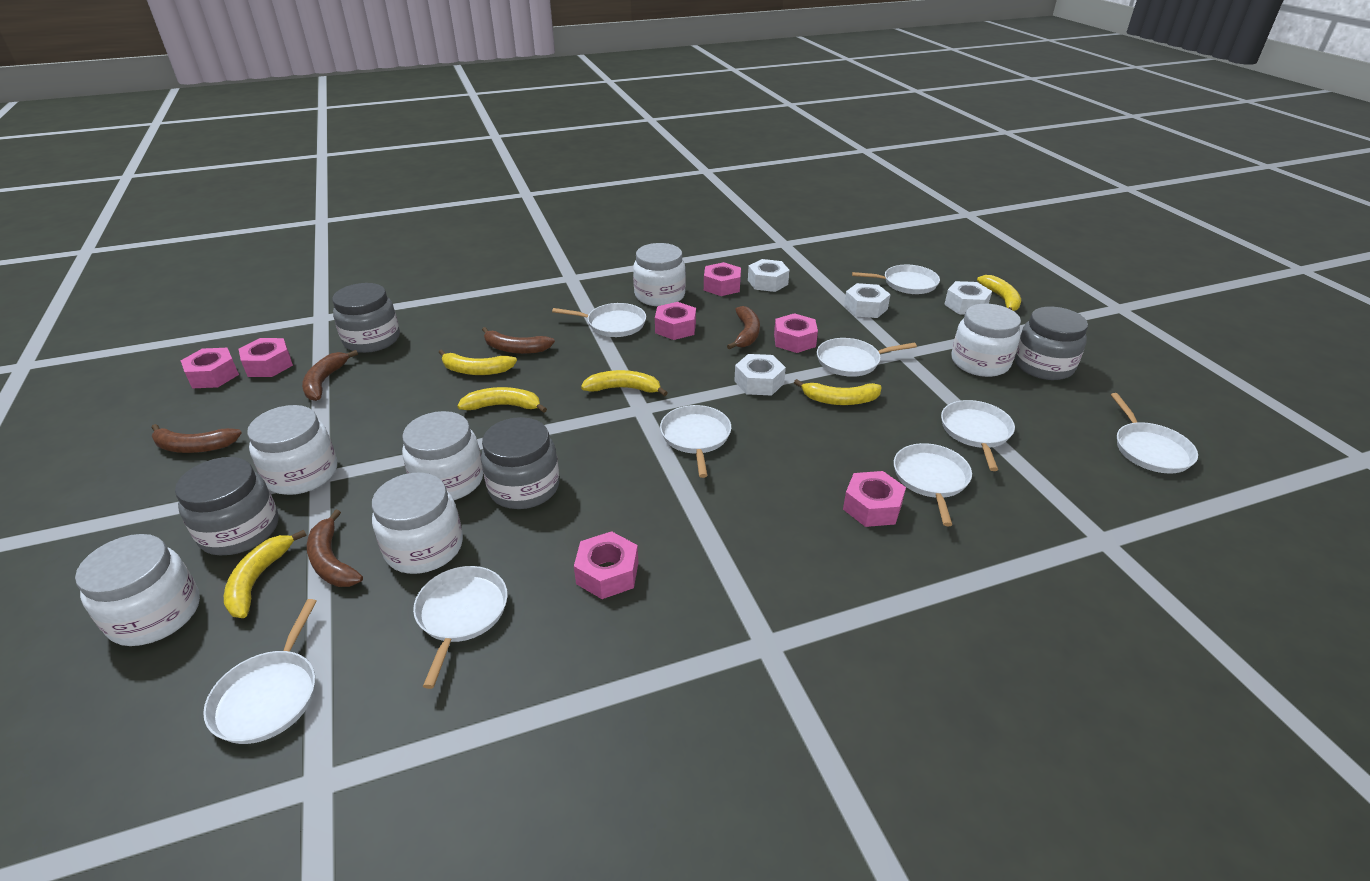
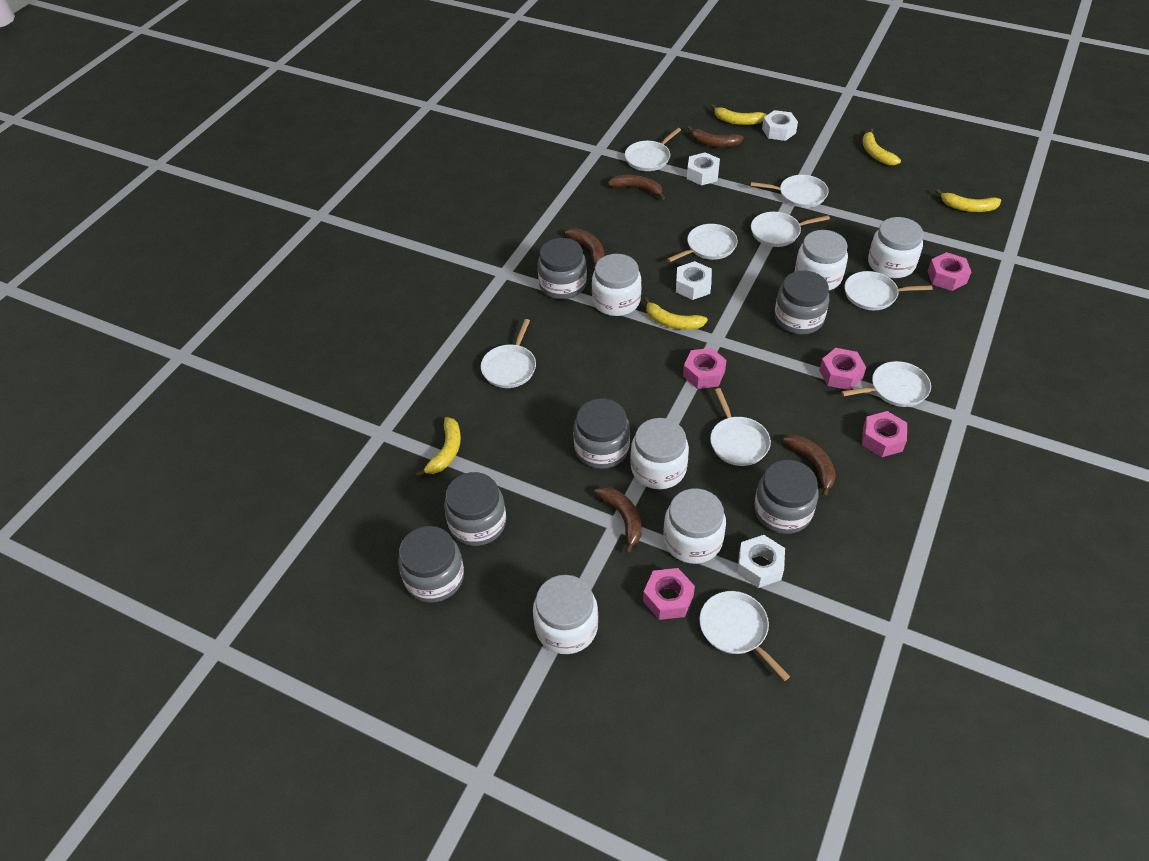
grey jar: [175,457,279,555] [332,283,400,353] [481,417,559,509] [1015,307,1088,380] = 4 -> [398,526,464,602] [444,472,506,546] [538,238,587,299] [573,399,630,469] [754,460,818,534] [775,270,829,334] = 6
pink nut: [181,348,239,388] [238,338,293,377] [574,531,638,599] [655,302,696,340] [704,262,741,296] [774,313,818,353] [843,471,906,527] = 7 -> [643,568,695,620] [683,348,727,389] [819,348,866,390] [862,411,907,457] [928,252,971,291] = 5
yellow banana: [224,530,307,618] [438,349,517,375] [457,387,547,413] [581,370,668,396] [794,379,882,405] [977,275,1021,311] = 6 -> [415,417,461,477] [644,297,708,330] [711,104,767,125] [862,128,901,165] [935,189,1001,212] = 5

